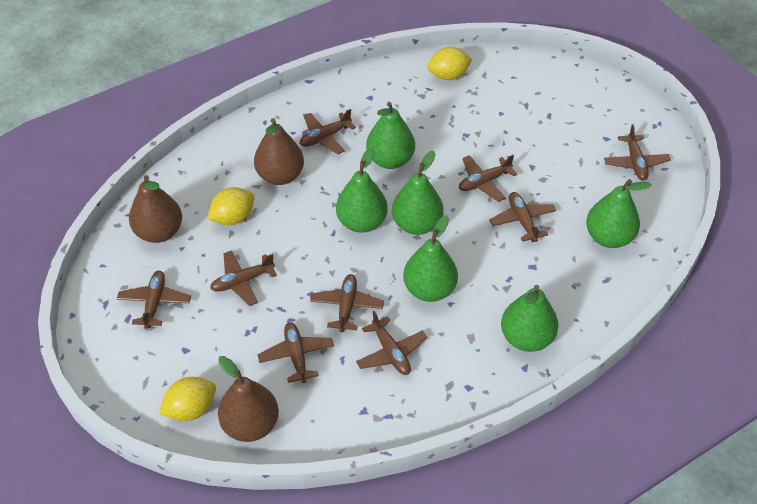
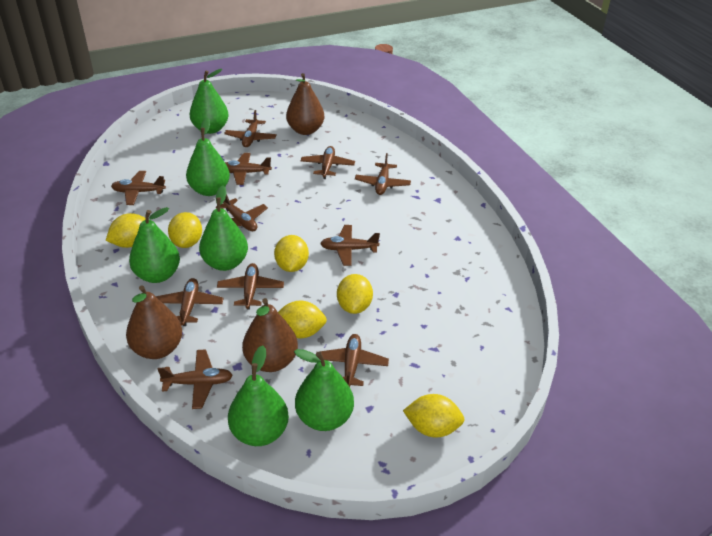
brown plane: [117,271,191,329] [210,250,277,306] [258,322,334,383] [300,109,356,154] [310,274,384,332] [356,311,427,375] [459,155,517,202] [489,192,556,242] [604,124,671,181] = 9 -> [111,171,166,205] [156,278,224,326] [158,349,233,409] [216,194,268,231] [217,263,284,310] [224,110,277,147] [225,153,272,185] [301,146,355,179] [316,334,389,387] [320,225,380,266] [355,153,411,195] = 11
yellow lemon: [159,377,216,421] [207,187,254,225] [427,47,473,80] = 3 -> [106,213,145,248] [168,212,202,248] [274,235,309,272] [278,301,327,338] [337,274,373,314] [403,394,465,438] = 6

